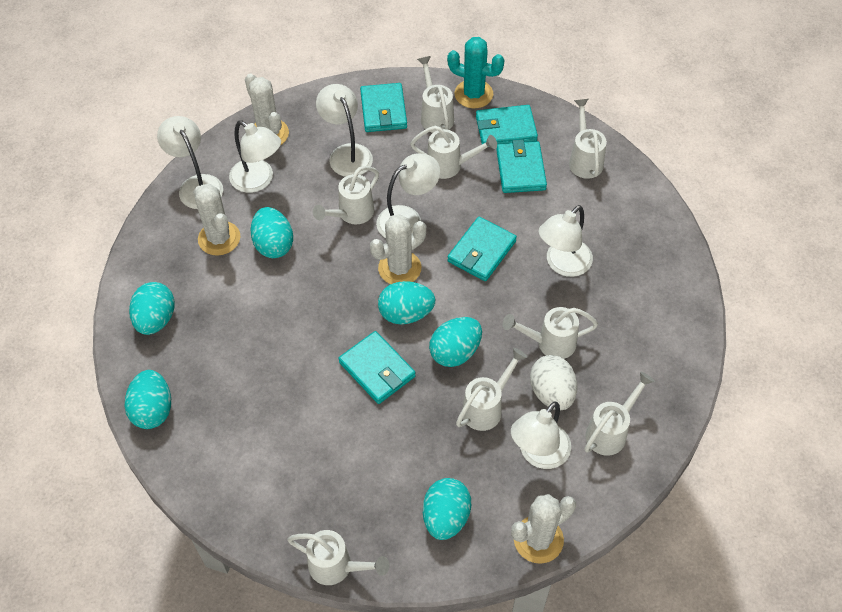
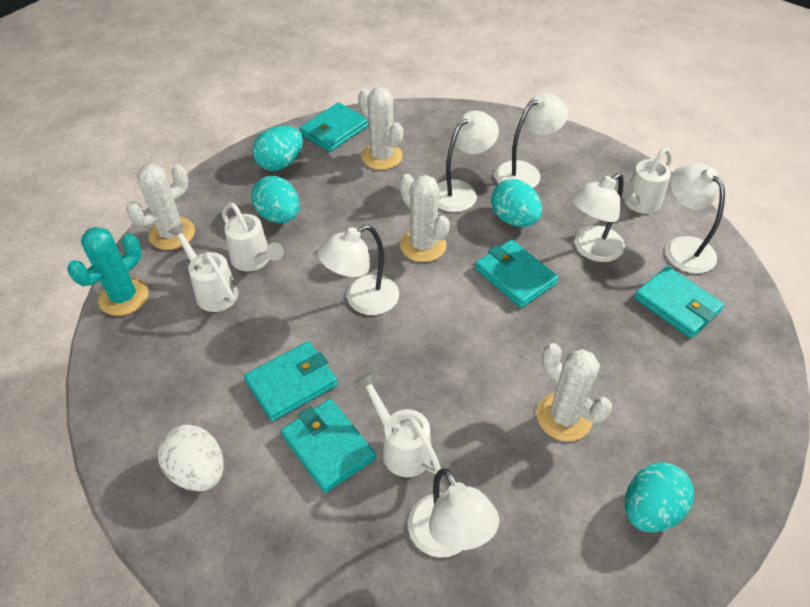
turquoise egg: [125,370,171,429] [129,282,175,335] [251,207,293,258] [378,281,435,324] [423,478,471,540] [429,317,482,367] = 6 -> [252,126,303,171] [252,176,300,223] [491,179,542,227] [625,462,694,532] = 4
white watering can: [287,530,389,585] [313,166,379,224] [410,126,497,179] [417,56,454,133] [456,348,527,431] [503,307,598,359] [569,99,607,179] [584,371,655,456] = 8 -> [167,223,238,312] [222,202,284,271] [355,371,441,477] [617,148,672,214] = 4

